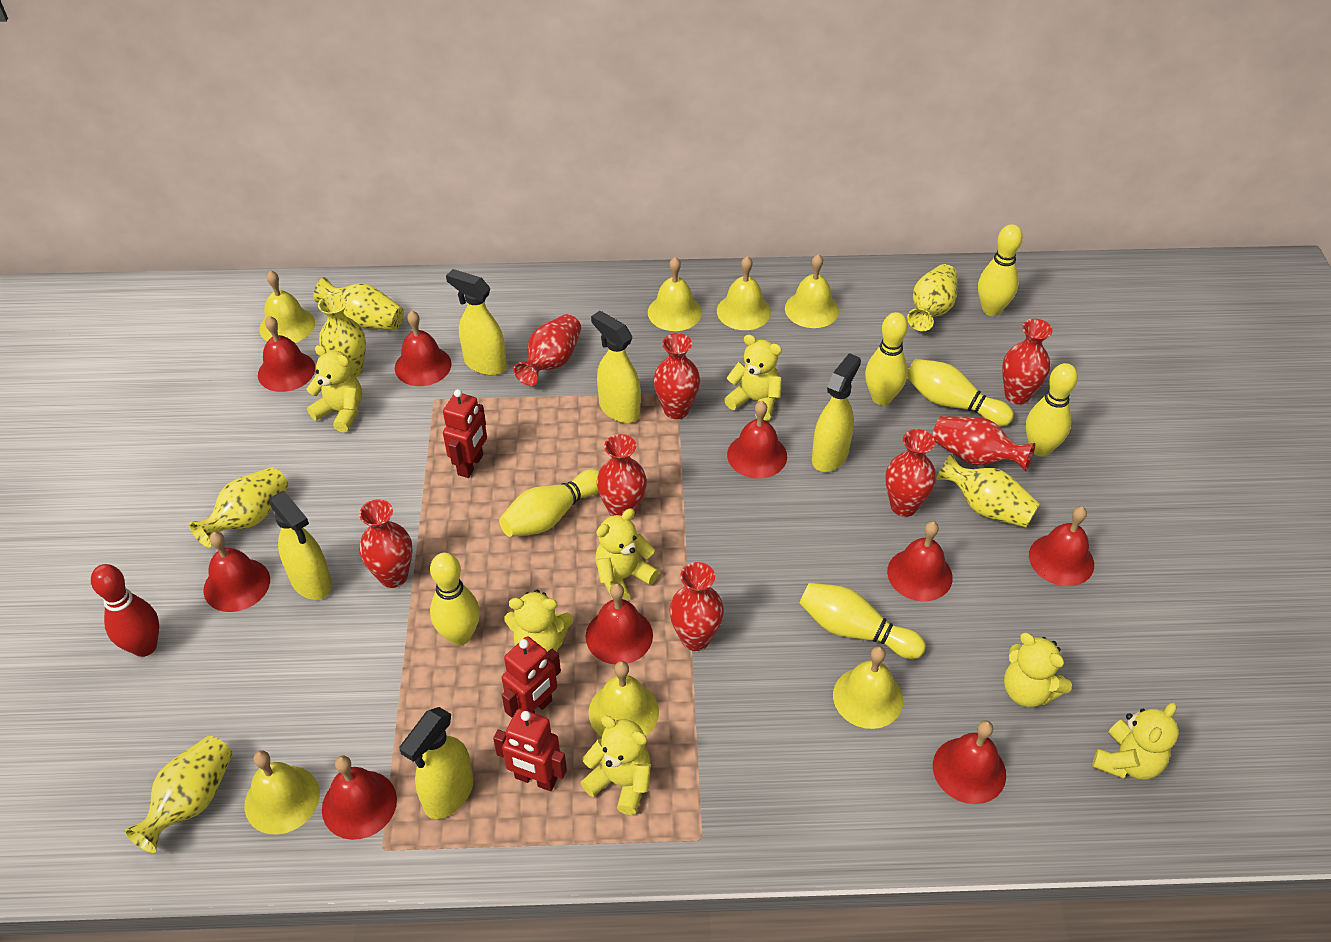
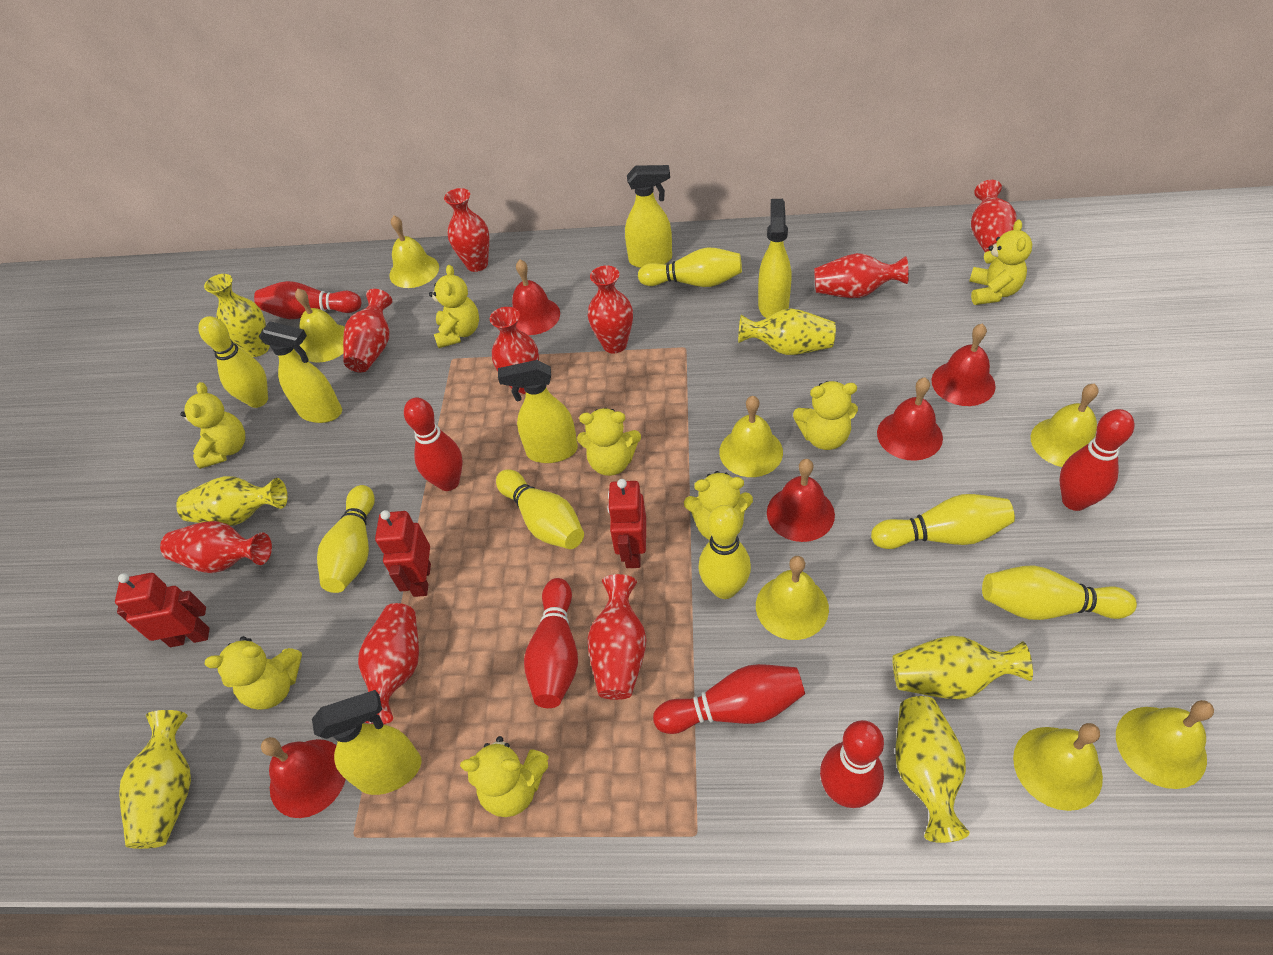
red bell: [203,532,270,612] [258,316,315,392] [322,756,397,840] [395,311,452,386] [586,583,653,665] [727,401,787,479] [887,521,953,601] [933,720,1006,804] [1029,506,1094,586] = 9 -> [261,737,346,818] [512,260,560,335] [767,459,835,542] [877,377,943,461] [931,324,996,406] = 5
red bowling pin: [91,564,159,657] = 1 -> [254,281,361,319] [404,397,463,491] [524,578,578,708] [653,664,805,734] [820,720,884,808] [1059,409,1134,511] = 6
red vase: [359,499,413,588] [513,314,581,386] [597,434,647,519] [654,333,700,419] [669,562,724,651] [885,429,936,517] [932,416,1035,471] [1002,319,1053,405] = 8 -> [160,521,272,573] [343,289,392,373] [358,603,419,725] [444,188,489,272] [490,307,539,394] [588,265,633,353] [588,574,647,700] [814,253,909,298] [971,180,1017,252] = 9
yellow teddy bear: [306,345,362,433] [505,590,573,652] [580,716,651,815] [595,509,659,601] [724,334,782,421] [1004,633,1072,707] [1092,703,1179,780] = 7 -> [180,382,245,469] [205,636,302,709] [429,265,479,348] [460,736,549,817] [577,408,641,476] [684,471,753,540] [793,381,858,450] [969,220,1032,305] = 8

